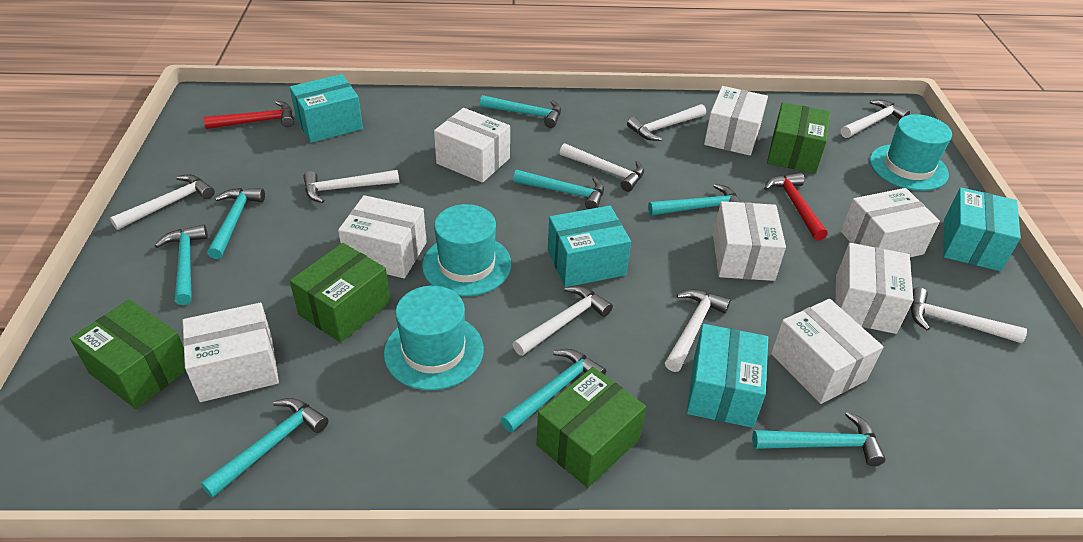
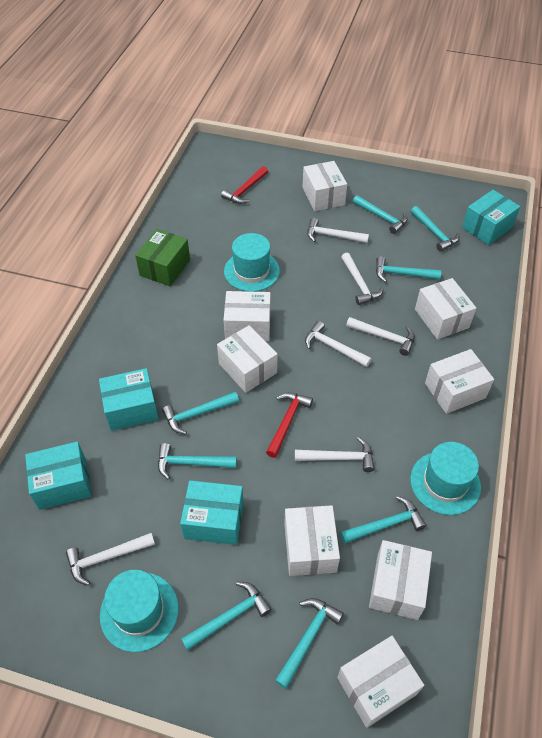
green box: [70,300,186,409] [290,243,391,342] [537,367,646,488] [767,102,830,173] = 4 -> [135,229,190,286] = 1
white hammer: [110,175,215,230] [303,170,399,203] [513,286,613,356] [560,143,644,192] [627,104,706,141] [665,289,731,372] [841,100,910,138] [911,287,1027,343] = 8 -> [66,533,155,586] [295,437,375,472] [305,321,371,367] [307,218,369,243] [341,253,384,305] [346,317,415,356] = 6

